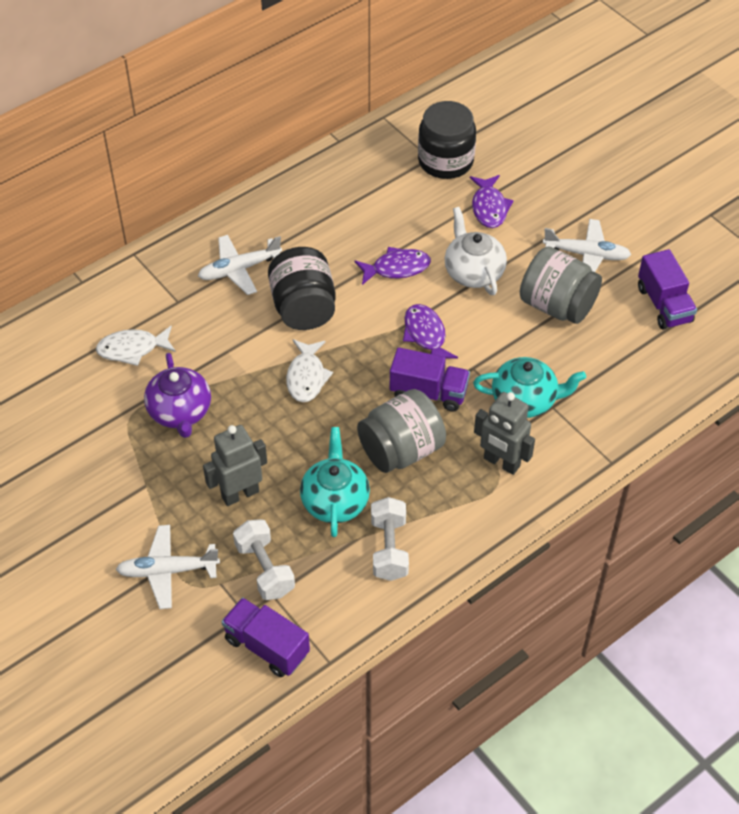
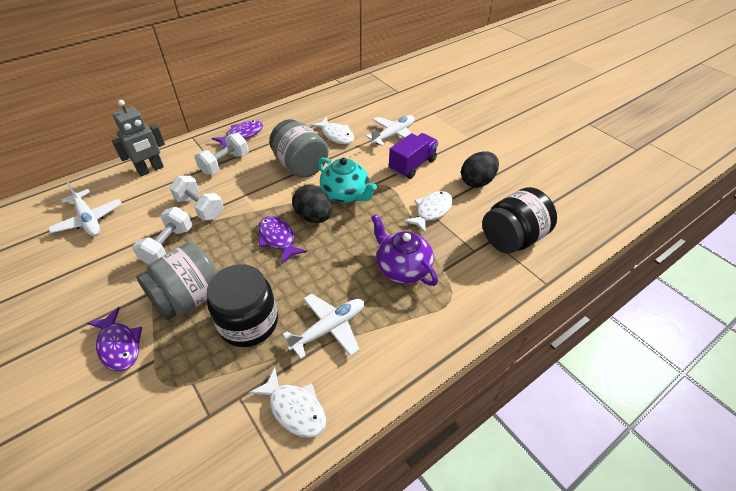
black egg: none = 0 -> [292,185,332,223] [461,151,499,188] = 2
grey robot: [203,425,267,506] [474,392,535,475] = 2 -> [112,100,165,176] = 1
purple truck: [221,597,310,677] [389,347,470,411] [638,249,697,329] = 3 -> [389,133,438,179] = 1
turquoise teapot: [300,427,370,537] [473,357,586,418] = 2 -> [318,158,377,203] = 1
white dumbbell: [233,519,295,600] [371,497,409,581] = 2 -> [132,207,192,265] [169,176,224,221] [194,133,249,175] = 3
white fish: [96,326,176,366] [286,339,333,402] = 2 -> [249,368,326,438] [310,117,354,144] [403,191,453,233] = 3
white teapot: [445,207,507,295] = 1 -> none = 0

